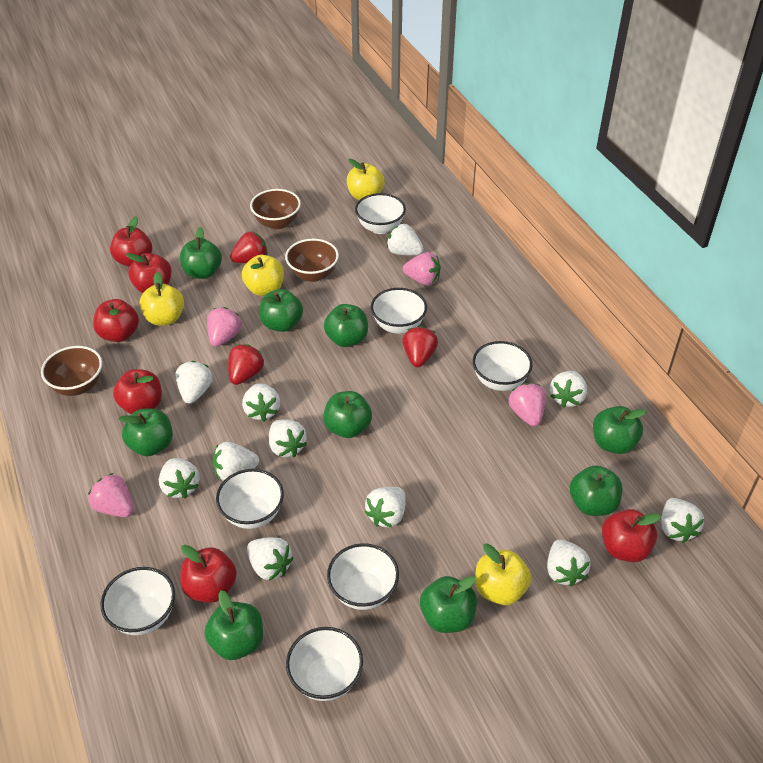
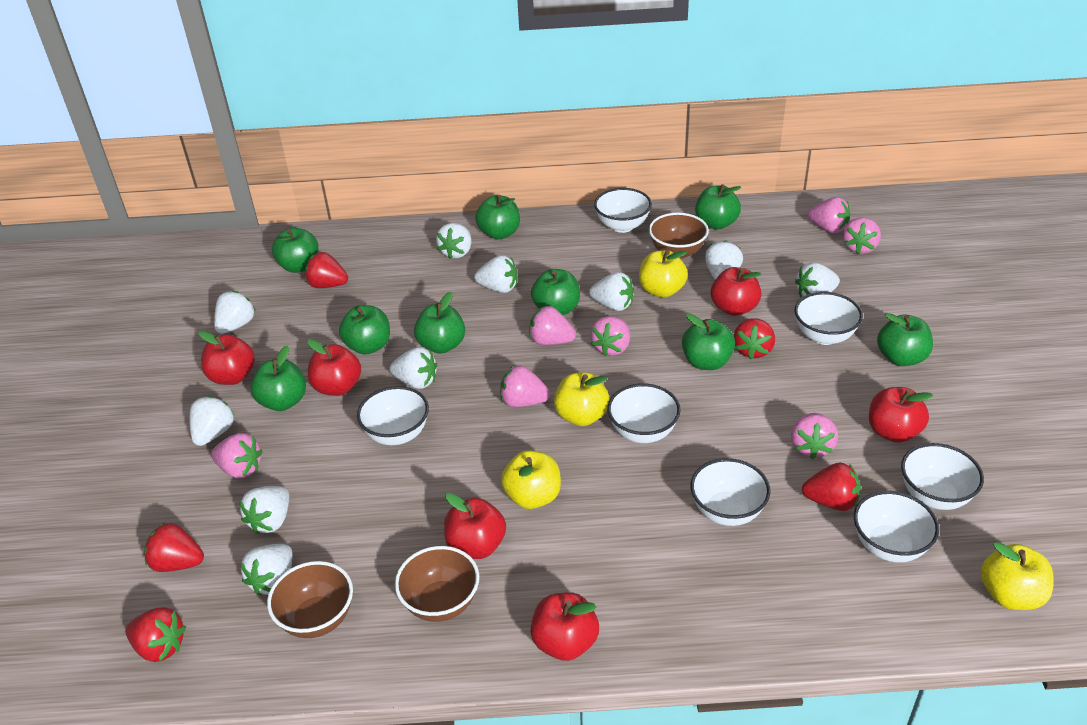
pink strawberry: [88,473,134,517] [207,307,242,347] [403,252,441,285] [509,383,546,426] = 4 -> [211,433,263,478] [500,365,550,407] [529,306,576,345] [590,316,630,356] [791,413,838,459] [808,197,850,233] [842,217,881,254] = 7
red strawberry: [228,344,265,385] [230,231,268,263] [403,326,438,367] = 3 -> [125,607,186,662] [144,522,204,572] [305,252,348,288] [734,318,775,359] [802,462,861,511] = 5
white strawberry: [159,458,200,499] [176,361,213,404] [212,442,259,481] [242,383,280,421] [247,537,293,581] [269,419,307,457] [364,487,406,527] [387,224,423,255] [547,539,591,587] [550,371,587,408] [661,498,704,543] = 11 -> [189,396,235,446] [214,291,256,334] [240,486,289,534] [240,544,293,596] [390,347,437,389] [436,223,471,259] [474,255,517,293] [589,272,634,311] [705,240,743,280] [795,262,840,297] = 10

